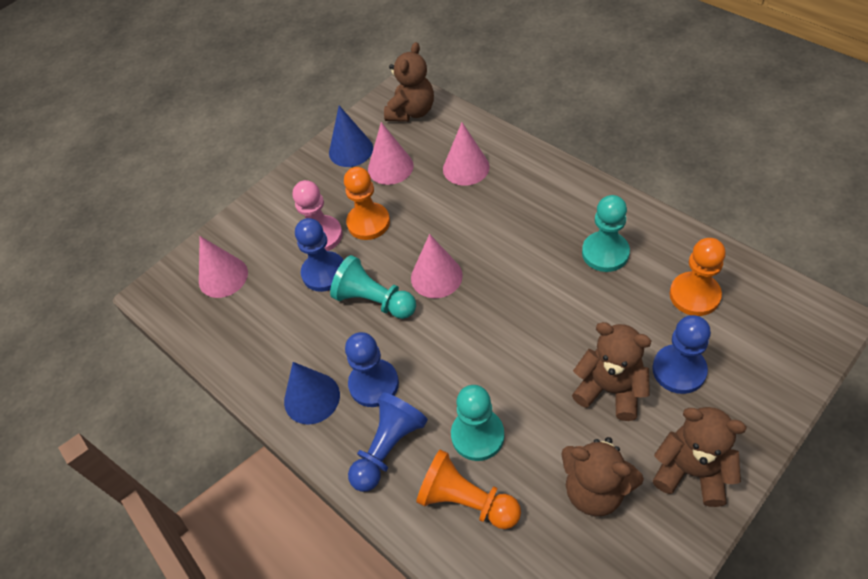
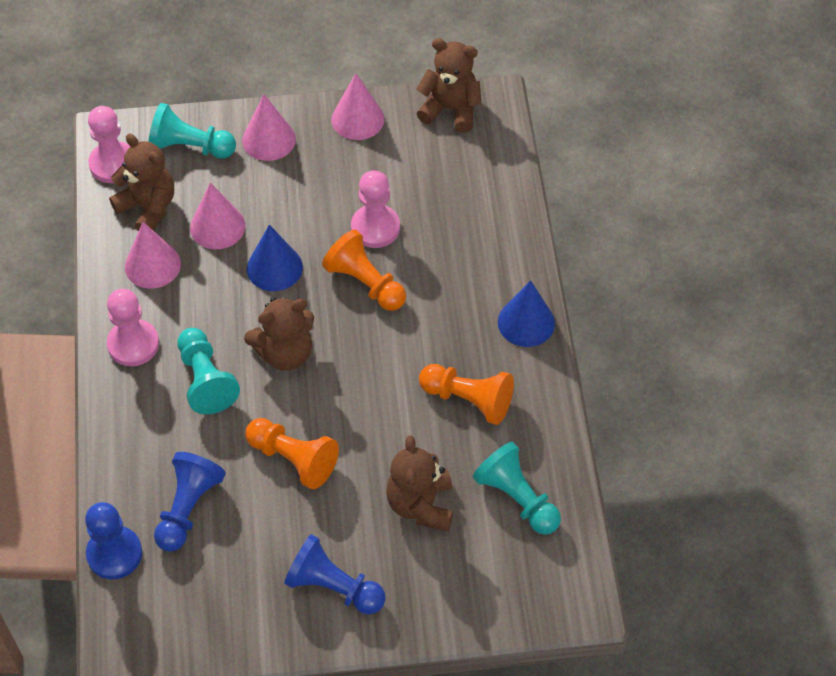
blue pawn: [295,218,344,292] [345,332,399,407] [348,392,428,492] [652,315,711,394] = 4 -> [85,502,142,579] [154,452,226,552] [284,534,386,615] = 3
pink pawn: [293,180,343,251] = 1 -> [88,106,130,183] [107,289,159,366] [351,170,400,248] = 3

